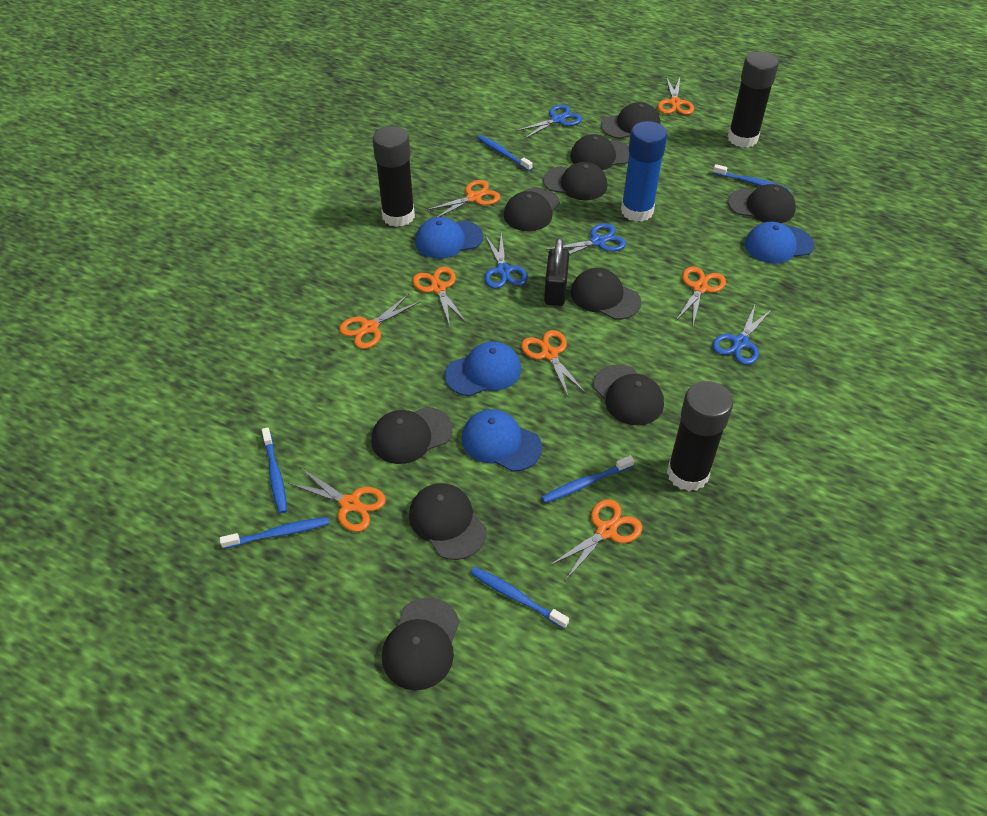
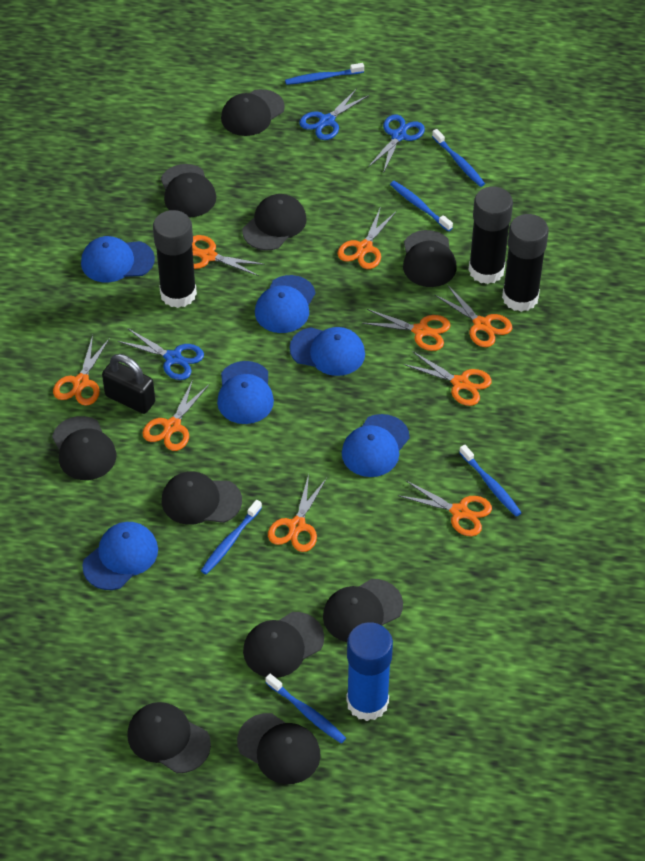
blue cap: [415,217,483,259] [445,341,521,396] [461,409,542,472] [745,222,814,264] = 4 -> [81,236,155,283] [82,522,158,590] [217,361,274,424] [255,275,316,333] [290,327,365,376] [342,414,410,477] = 6
blue scissors: [484,233,528,289] [516,105,582,139] [546,223,626,255] [712,305,772,365] = 4 -> [118,328,204,380] [299,88,369,140] [368,115,425,173] = 3
orange scissors: [288,467,386,532] [339,294,420,349] [413,267,467,326] [425,180,500,217] [521,330,586,398] [550,499,642,580] [658,77,694,115] [676,267,726,325] = 8 -> [53,335,110,406] [142,379,209,451] [192,235,265,276] [268,474,327,552] [337,207,396,269] [362,309,451,351] [398,481,492,536] [403,351,492,406] [435,285,512,347] = 9

